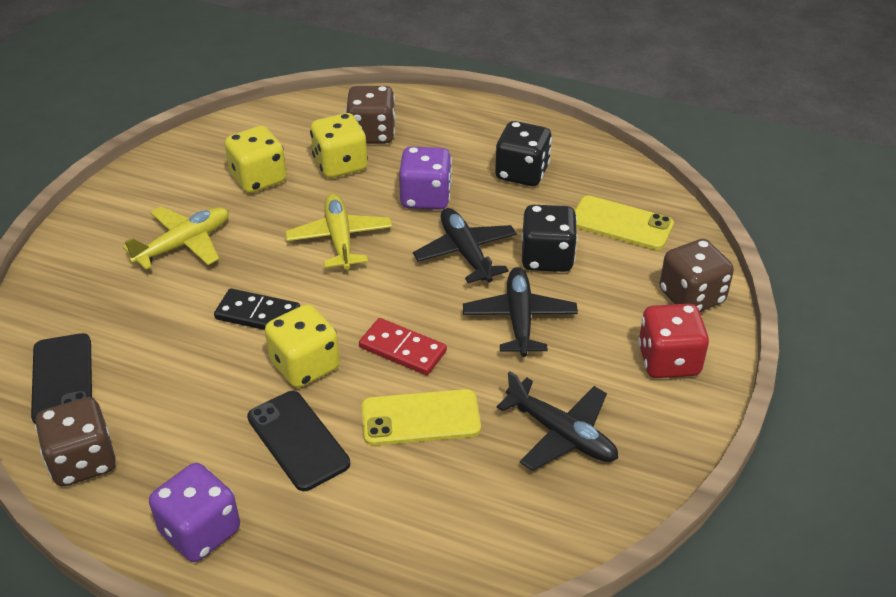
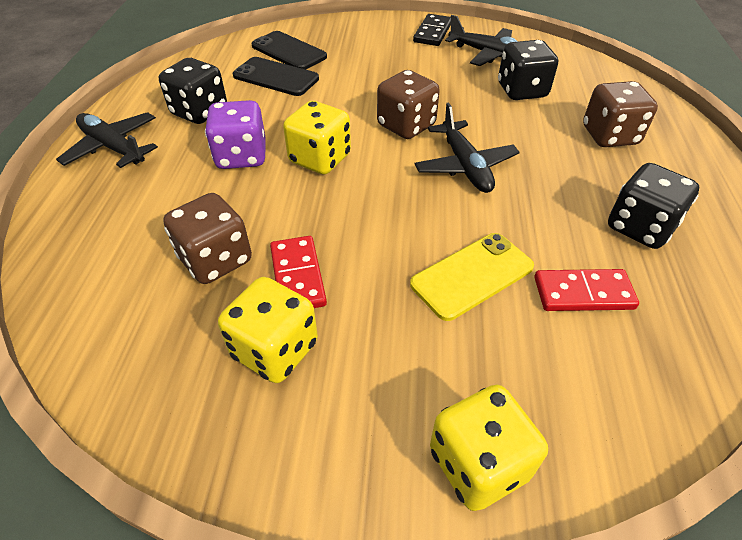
black dice: [495,121,552,186] [522,205,578,272] = 2 -> [159,58,227,124] [498,40,558,100] [608,163,699,249] = 3
purple dice: [149,463,240,562] [399,147,452,210] = 2 -> [205,100,266,169] = 1
red dice: [638,304,709,378] = 1 -> none = 0
red domino: [359,318,447,375] = 1 -> [270,236,327,308] [535,269,639,311] = 2
yellow phone: [362,389,481,446] [575,195,674,250] = 2 -> [410,233,534,321] = 1
yellow plane: [123,207,229,270] [285,193,392,270] = 2 -> none = 0

